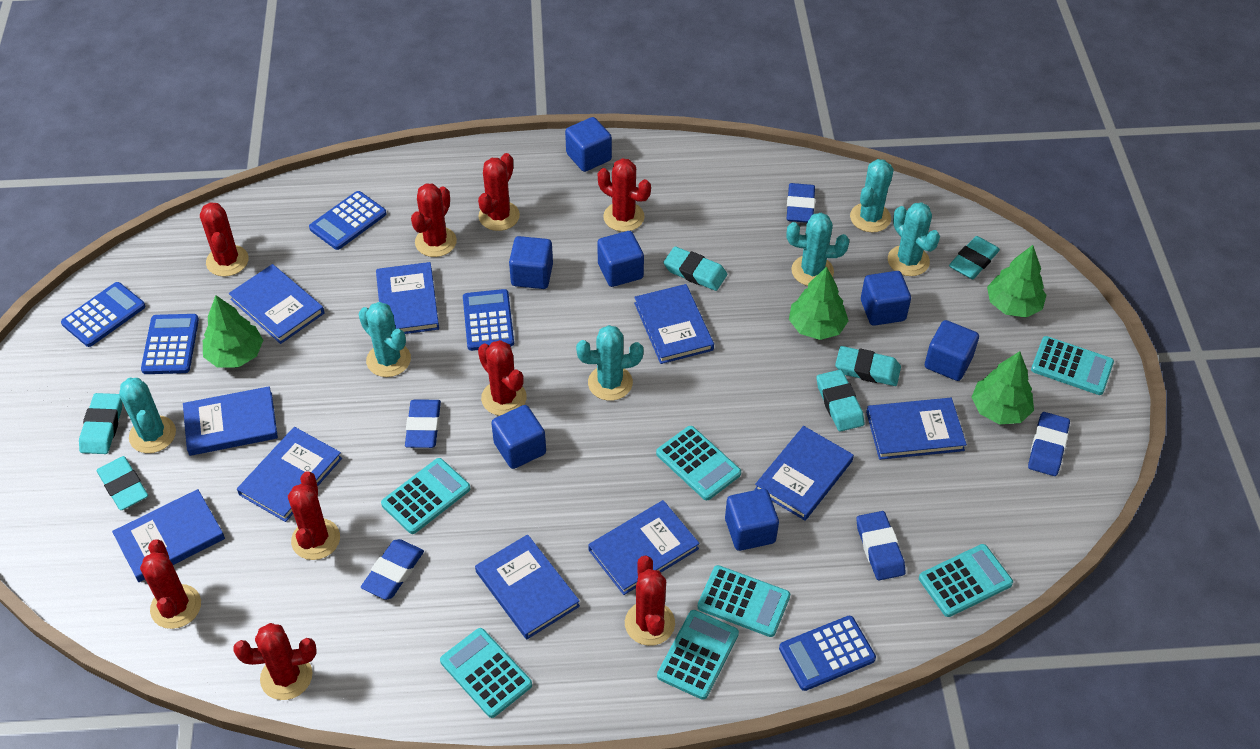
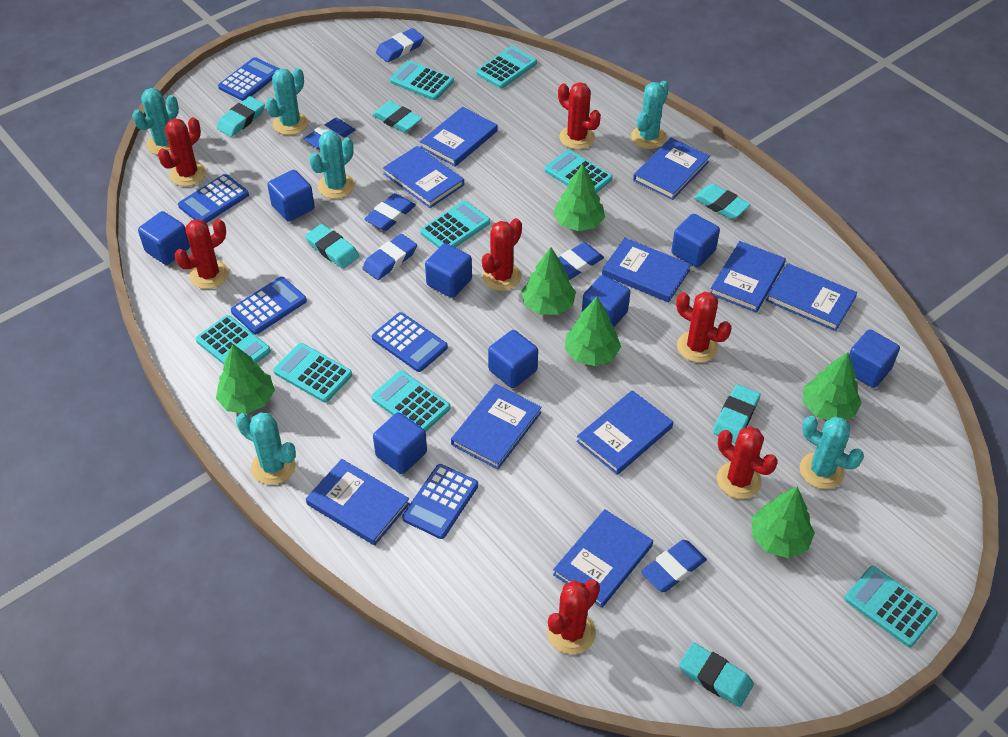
blue cube: [491,405,546,469] [509,236,553,289] [565,117,612,172] [597,231,644,287] [725,489,779,551] [861,271,911,326] [925,320,979,381] = 7 -> [138,211,190,265] [267,170,315,222] [373,412,427,474] [425,243,472,298] [488,330,538,388] [582,275,630,327] [671,214,720,267] [849,329,900,388] = 8
blue eraser: [361,539,424,600] [405,399,441,448] [787,183,815,223] [856,511,906,581] [1028,412,1070,476] = 5 -> [304,118,355,150] [362,234,417,280] [364,193,416,231] [376,28,424,62] [558,242,604,280] [641,540,707,592] = 6
green tree: [203,295,263,368] [789,267,848,340] [971,351,1034,424] [987,245,1046,318] = 4 -> [216,344,275,414] [521,247,576,315] [553,164,605,231] [565,297,621,366] [752,486,815,558] [803,352,862,420] = 6
red cactus: [140,539,201,629] [200,202,249,277] [233,623,317,700] [288,472,340,560] [411,183,457,257] [478,153,520,231] [478,340,527,416] [598,158,651,232] [625,556,675,646] = 9 -> [158,117,206,186] [175,219,229,289] [482,218,522,291] [547,580,600,654] [558,82,601,149] [676,292,732,363] [717,426,778,499] = 7
turquoise calculator: [381,458,470,534] [440,628,532,718] [656,426,741,500] [657,610,739,700] [697,565,790,637] [919,544,1013,617] [1031,336,1114,395] = 7 -> [196,315,271,364] [273,343,352,402] [371,371,450,432] [390,60,454,100] [420,201,490,248] [476,46,537,89] [544,150,613,193] [845,566,938,647] = 8

